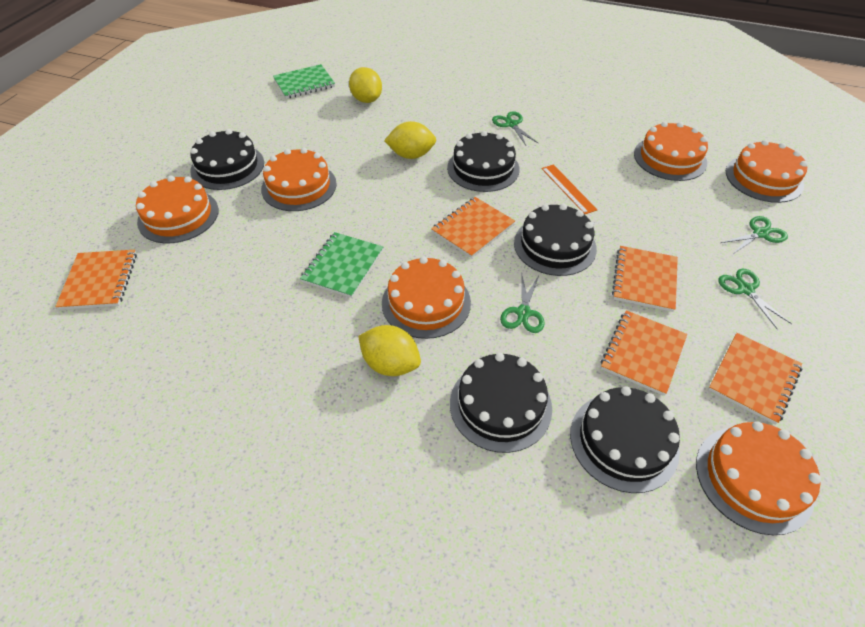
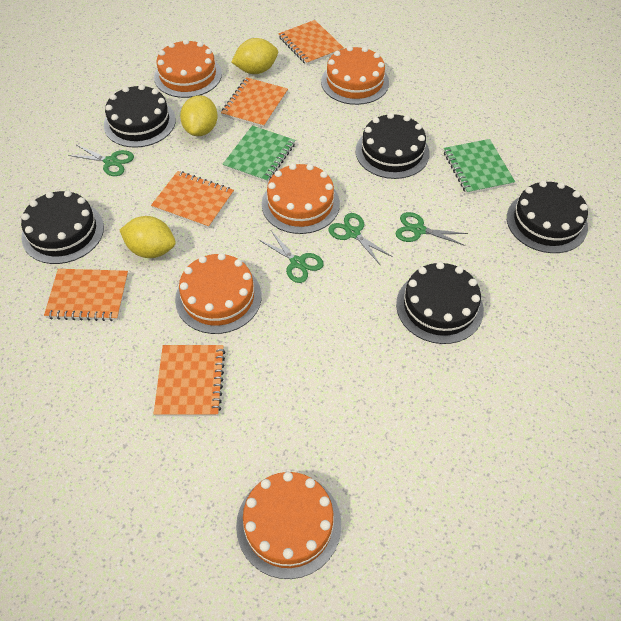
orange cake: [136,176,219,243] [261,148,337,211] [382,257,471,339] [634,122,708,181] [696,421,821,535] [726,140,808,203] = 6 -> [154,39,222,98] [175,253,262,334] [236,472,341,579] [262,163,340,234] [321,46,389,105] = 5
orange ruler: [542,164,597,214] = 1 -> none = 0

